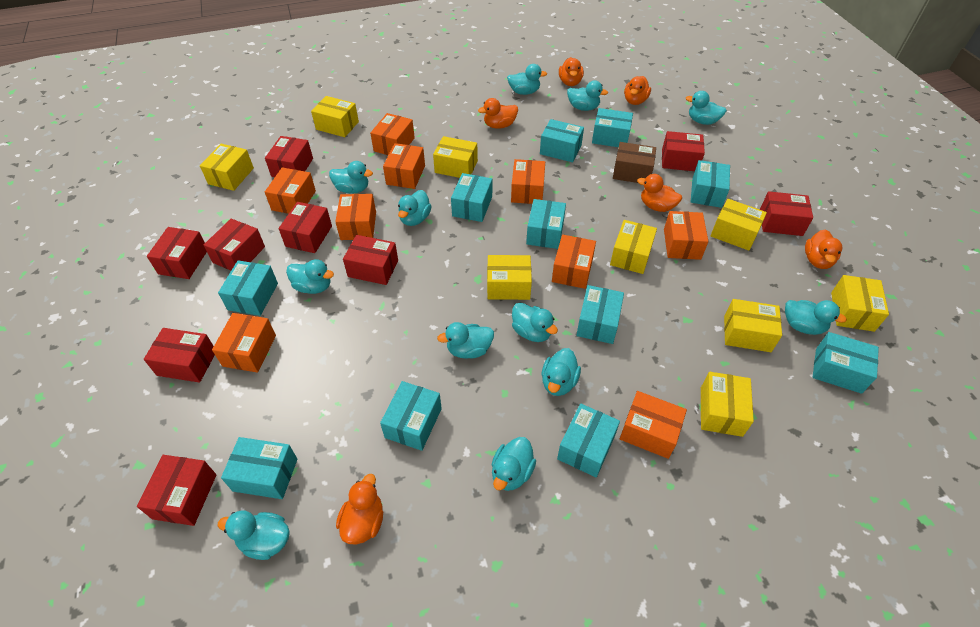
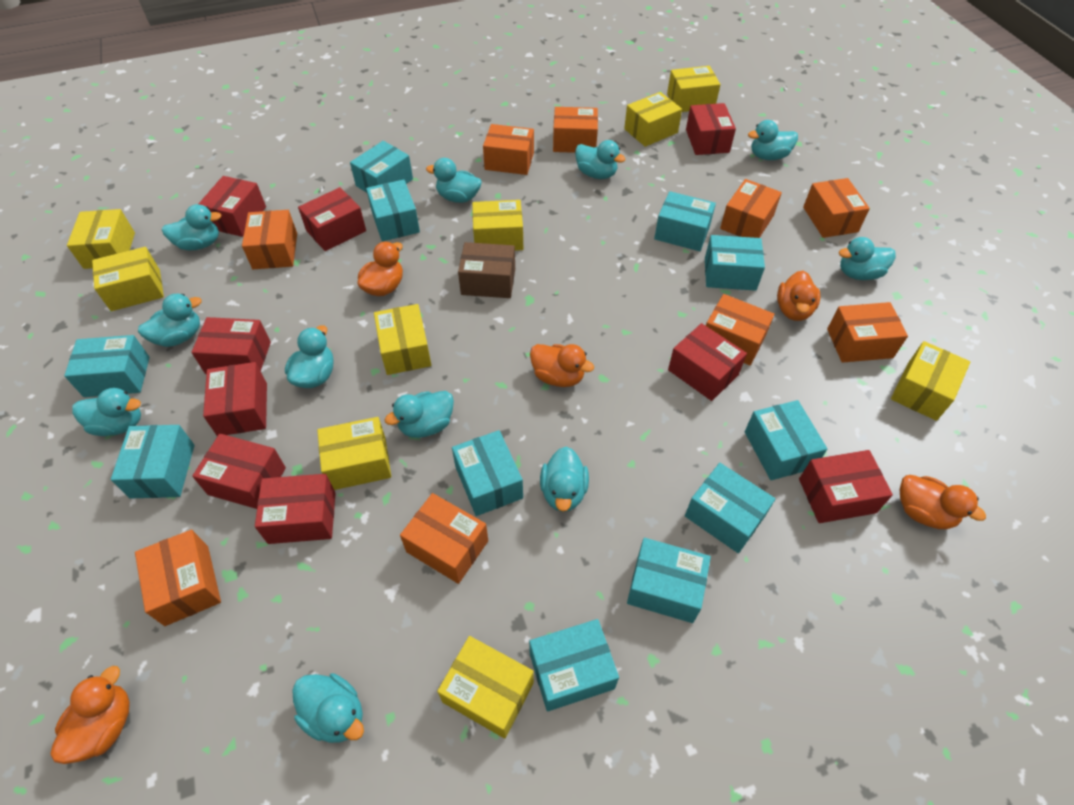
orange duck: [336,474,383,544] [478,98,518,129] [559,57,584,86] [624,76,651,105] [637,174,682,212] [805,229,842,269] = 6 -> [50,666,130,764] [357,242,403,296] [530,344,594,387] [777,271,820,321] [899,475,986,529] = 5
turquoise duck: [218,510,289,560] [286,259,334,294] [329,161,373,194] [398,190,432,226] [437,322,494,359] [492,437,536,491] [507,64,547,95] [512,302,558,342] [541,348,581,396] [567,80,608,111] [686,91,727,125] [785,300,847,335] = 12 -> [73,388,141,436] [138,294,202,347] [162,204,222,250] [285,325,334,388] [292,673,364,743] [384,391,454,438] [426,158,482,203] [540,447,589,512] [575,140,625,179] [748,120,798,160] [839,237,896,280] = 11

